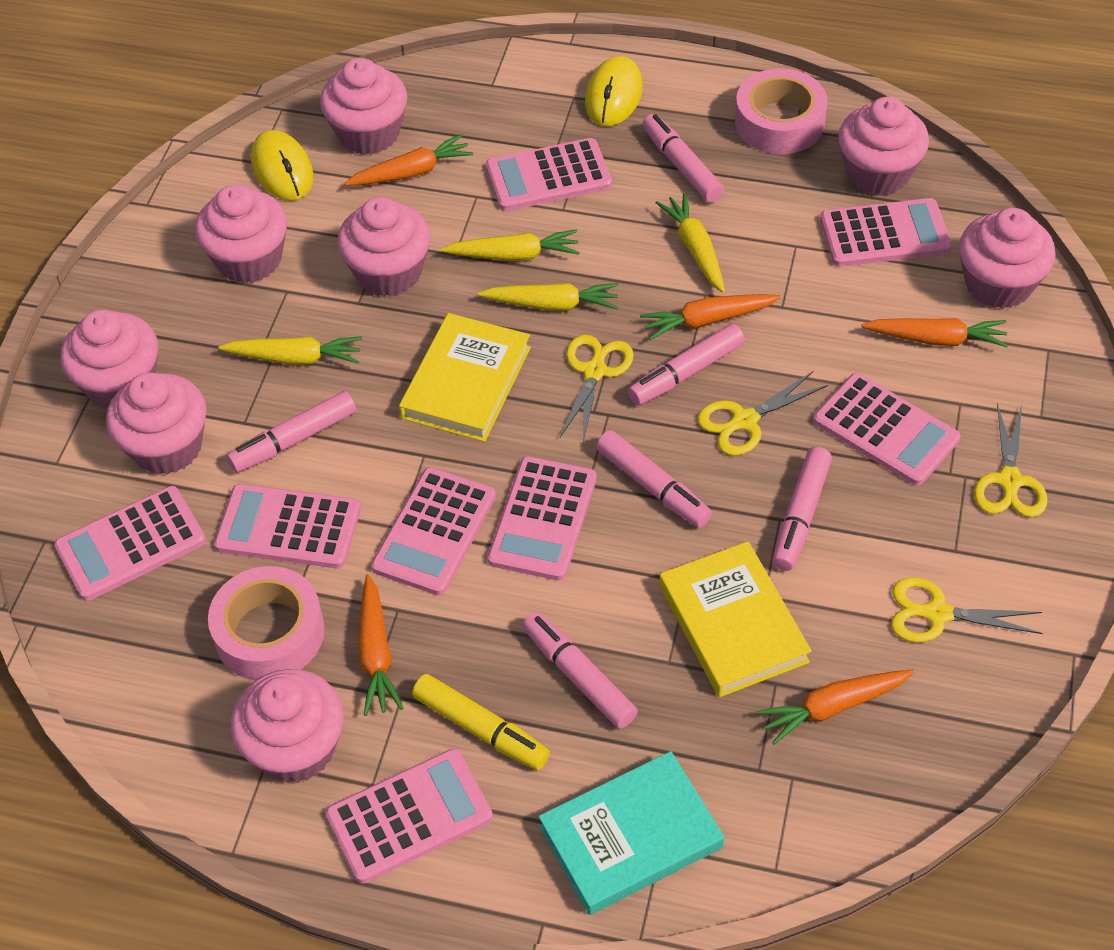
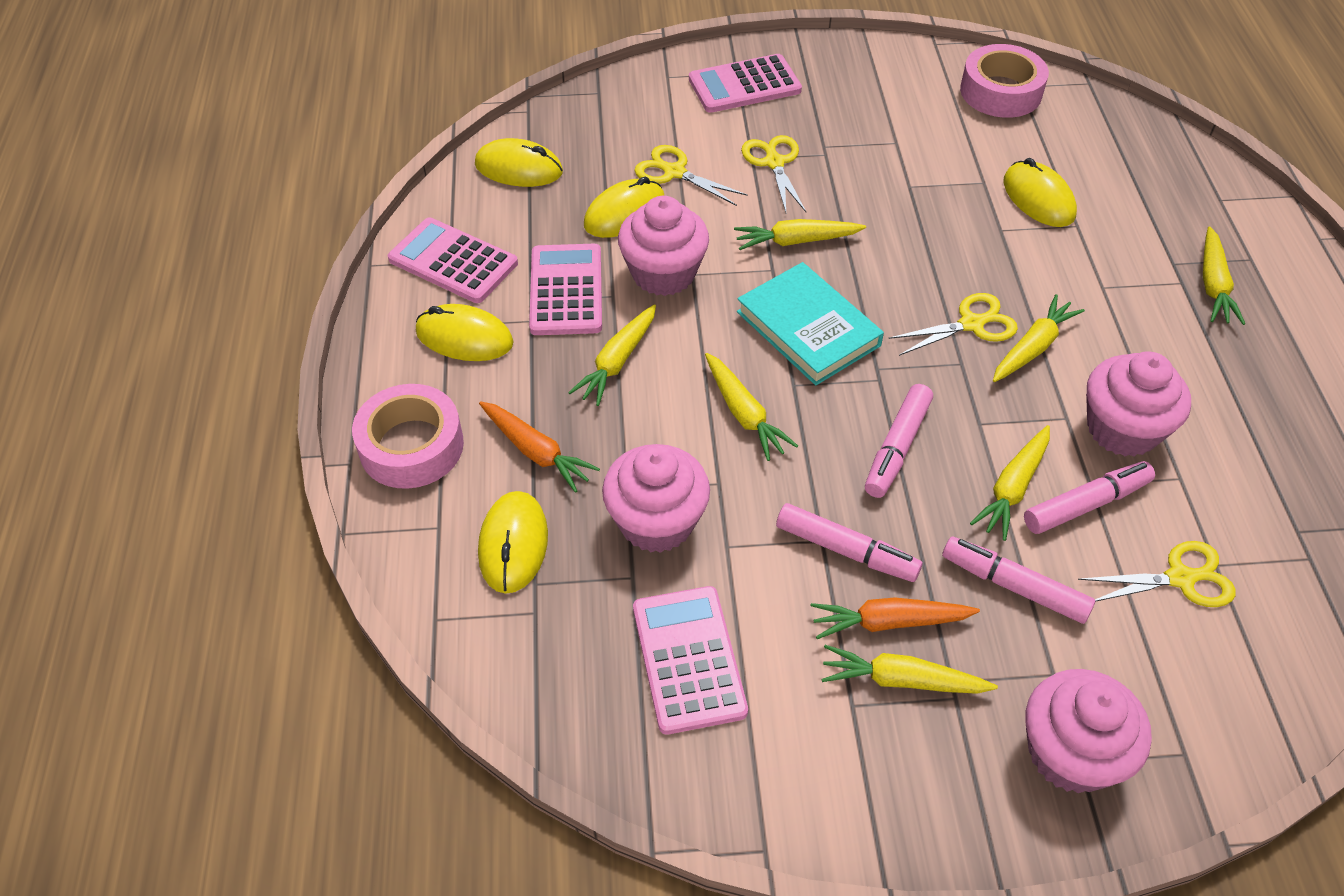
orange carrot: [344,134,473,186] [358,574,404,716] [640,294,781,340] [756,670,914,745] [861,318,1008,347] = 5 -> [479,401,600,493] [811,597,980,639] = 2
pink calculator: [54,486,206,601] [214,484,361,569] [325,749,493,884] [371,467,496,595] [486,138,612,211] [487,456,597,581] [813,373,960,485] [820,198,952,267] = 8 -> [388,218,518,303] [529,244,602,335] [633,586,748,735] [689,54,802,113] = 4
pink cupcake: [61,310,158,409] [106,372,207,475] [195,184,287,283] [231,669,344,783] [320,58,407,155] [337,197,430,297] [838,97,929,196] [959,208,1056,309] = 8 -> [602,444,710,553] [618,196,709,296] [1026,669,1152,793] [1086,352,1191,457] = 4
pink marker: [227,391,356,473] [523,612,638,729] [596,430,712,528] [628,323,745,405] [643,114,724,202] [772,447,832,571] = 6 -> [776,503,923,582] [865,384,933,498] [942,536,1095,624] [1024,461,1155,534] = 4
yellow book: [399,313,531,442] [659,541,812,697] = 2 -> none = 0
yellow carrot: [218,336,362,364] [441,230,580,261] [478,283,619,310] [655,193,725,293] = 4 -> [568,304,656,406] [705,353,798,461] [734,219,866,250] [822,645,998,694] [970,425,1050,541] [993,294,1085,382] [1203,226,1245,325] = 7
yellow marker: [412,674,550,770] = 1 -> none = 0
yellow mouse: [251,130,314,201] [585,56,643,126] = 2 -> [416,304,514,361] [475,138,563,187] [478,491,548,594] [584,177,665,238] [1004,158,1077,227] = 5

